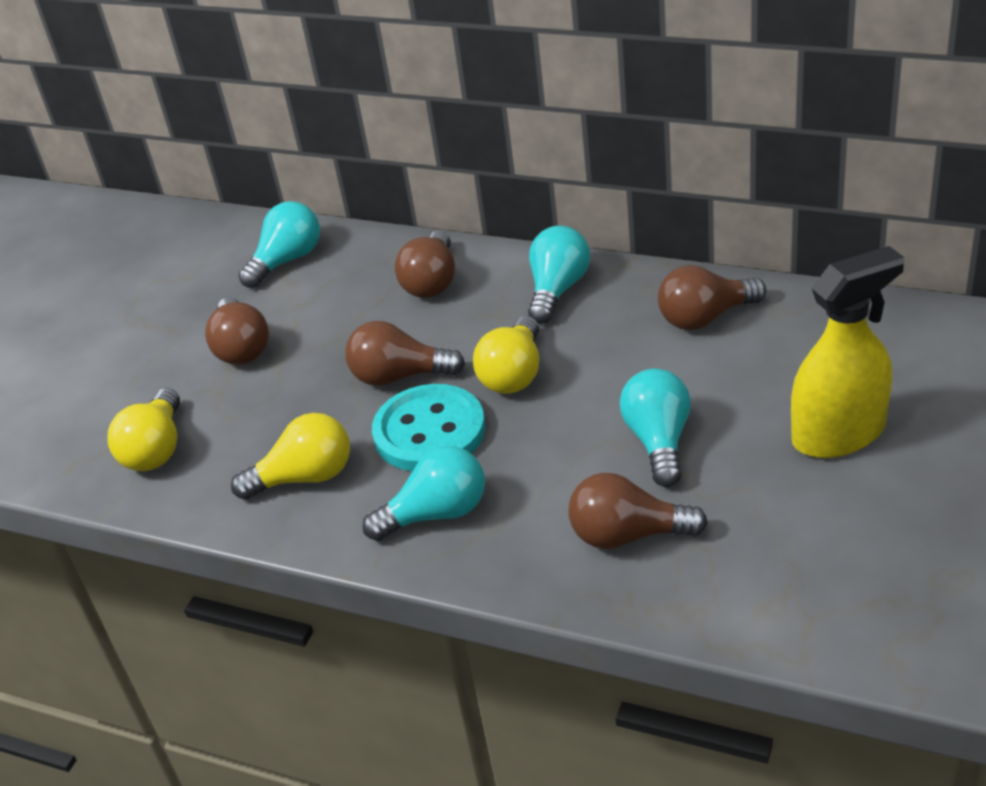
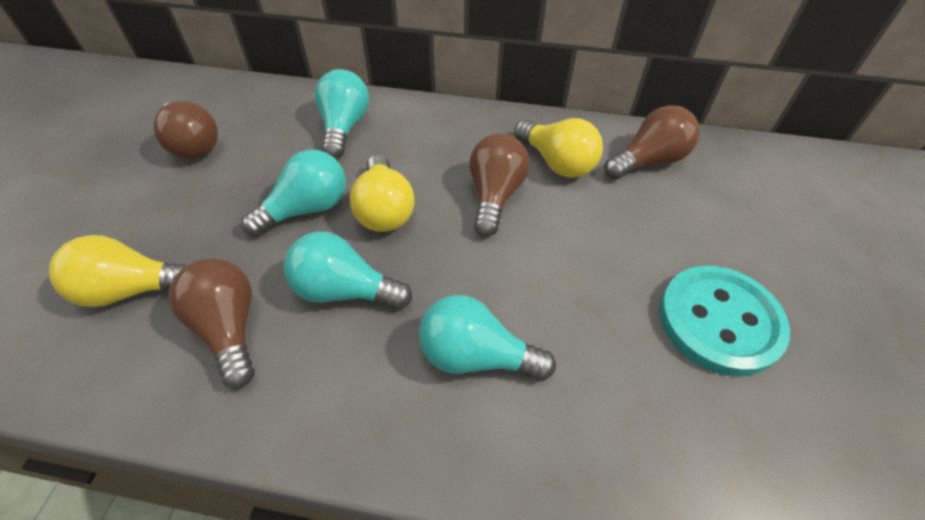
brown light bulb: [205,297,269,365] [345,321,465,386] [395,231,455,298] [568,473,708,549] [658,265,767,330] = 5 -> [153,101,218,159] [169,258,255,388] [469,134,529,237] [605,105,700,180] = 4
yellow spray bottle: [791,246,905,458] = 1 -> none = 0

